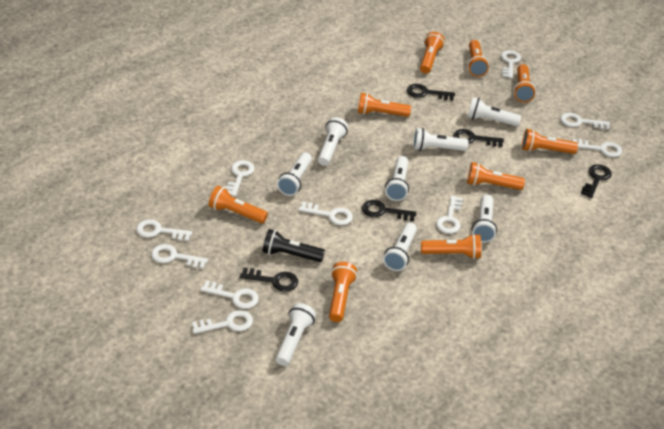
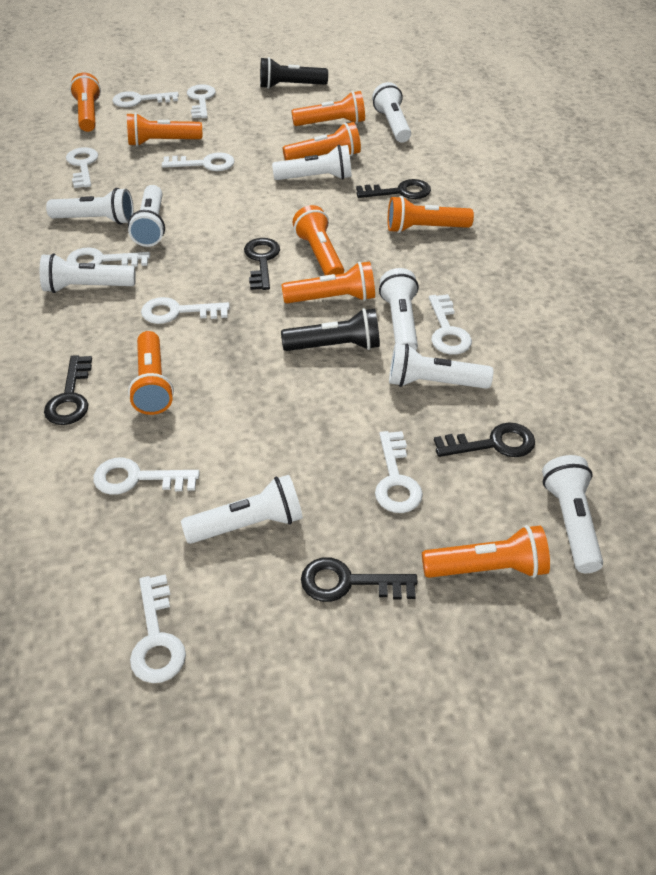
black flashlight: [263,229,325,262] = 1 -> [260,57,328,89] [281,308,380,351] = 2
white flashlight: [275,303,316,366] [277,152,312,196] [318,117,348,166] [383,222,417,271] [385,156,409,201] [413,128,469,151] [467,97,521,126] [472,195,497,243] = 8 -> [40,253,136,293] [46,188,134,225] [128,185,165,247] [181,475,303,544] [272,145,352,180] [372,82,411,143] [379,268,419,351] [389,344,493,389] [542,455,603,573] = 9

